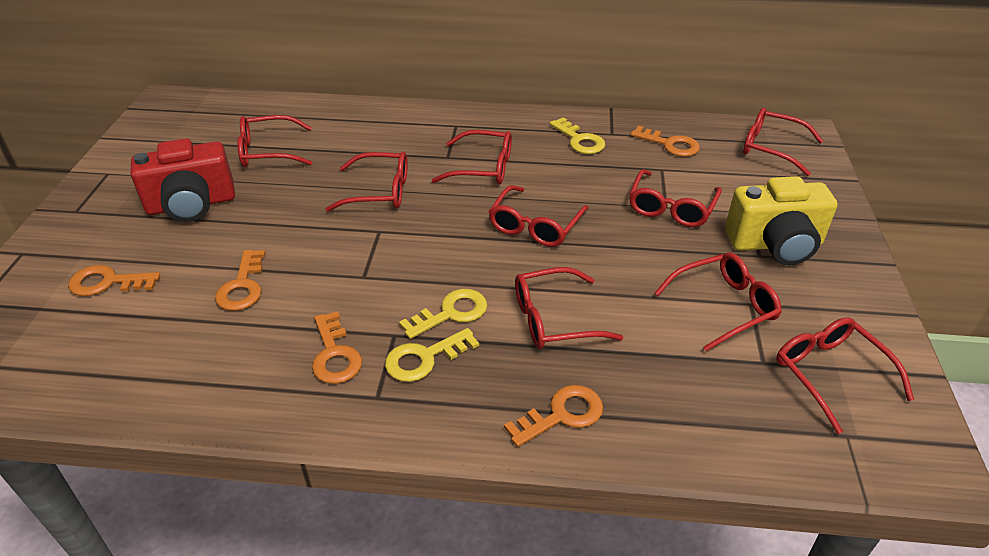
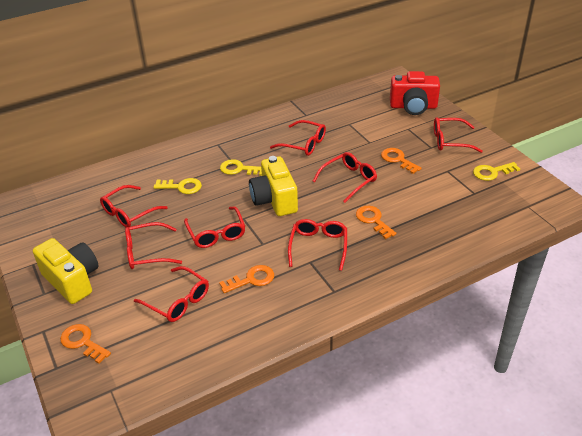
orange key: [68,265,160,296] [215,250,266,311] [312,311,362,384] [504,385,603,447] [631,126,700,157] = 5 -> [60,324,111,364] [219,265,274,293] [356,205,396,239] [381,148,422,174] = 4
red glasses: [237,115,312,167] [326,152,408,212] [432,130,512,184] [488,185,589,247] [515,267,623,349] [629,169,722,227] [655,253,782,351] [743,108,823,176] [776,317,914,434] = 9 -> [100,185,168,227] [125,222,182,269] [134,266,209,322] [184,206,245,248] [270,120,326,156] [288,219,347,271] [312,152,377,203] [434,117,483,153] = 8
yellow camera: [725,176,838,265] = 1 -> [33,238,99,304] [249,156,298,216] = 2

